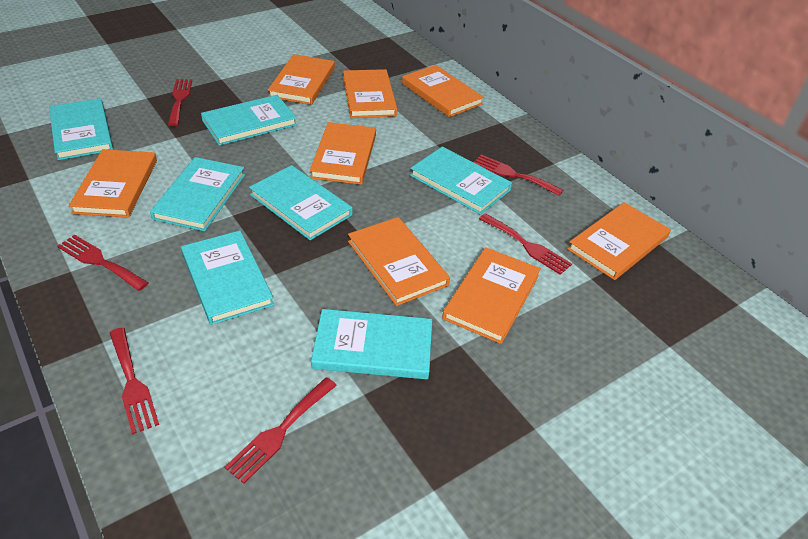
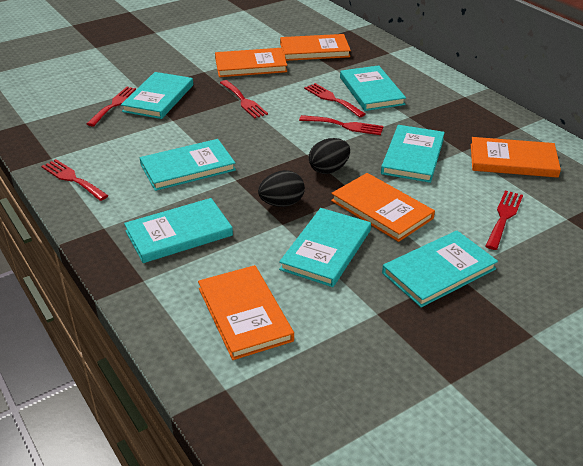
black egg: none = 0 -> [258,170,305,207] [309,138,350,174] = 2
orange book: [69,149,157,218] [268,54,335,105] [310,122,376,185] [343,69,398,118] [348,217,450,306] [402,65,484,117] [442,247,541,344] [567,202,671,280] = 8 -> [198,265,294,360] [215,48,287,77] [280,34,351,61] [331,173,435,242] [471,137,561,178] = 5

